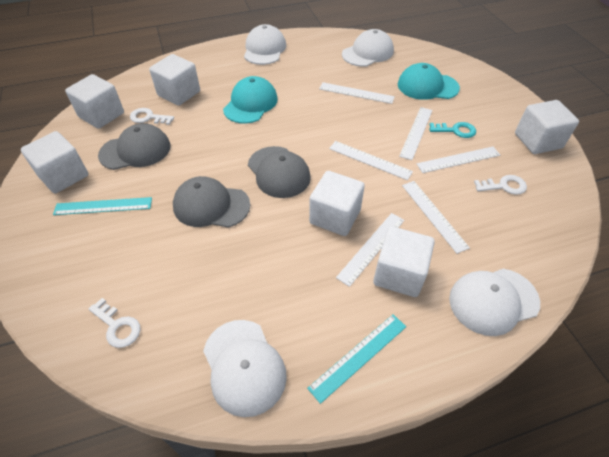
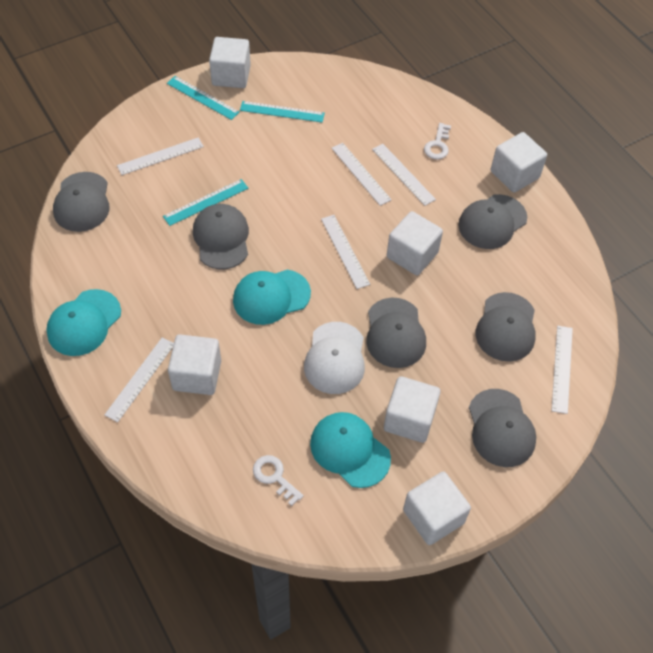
grey cap: [98,123,170,170] [173,176,250,228] [248,146,311,198] = 3 -> [53,172,110,232] [193,204,249,269] [366,298,426,368] [458,194,527,249] [469,389,536,467] [476,292,536,362] = 6
turquoise cap: [223,76,278,123] [398,63,460,100] = 2 -> [46,289,121,356] [233,270,311,325] [310,412,391,488] = 3
turquoise key: [429,122,476,138] = 1 -> none = 0
turquoise ruler: [53,197,152,215] [307,314,406,404] = 2 -> [163,179,248,226] [167,76,239,120] [240,101,325,123] = 3
white cap: [203,320,287,417] [244,24,286,65] [342,29,394,67] [449,269,540,336] = 4 -> [304,322,365,394] = 1
white key: [89,298,141,348] [130,108,174,125] [474,175,527,195] = 3 -> [253,455,304,506] [424,123,451,159] = 2

